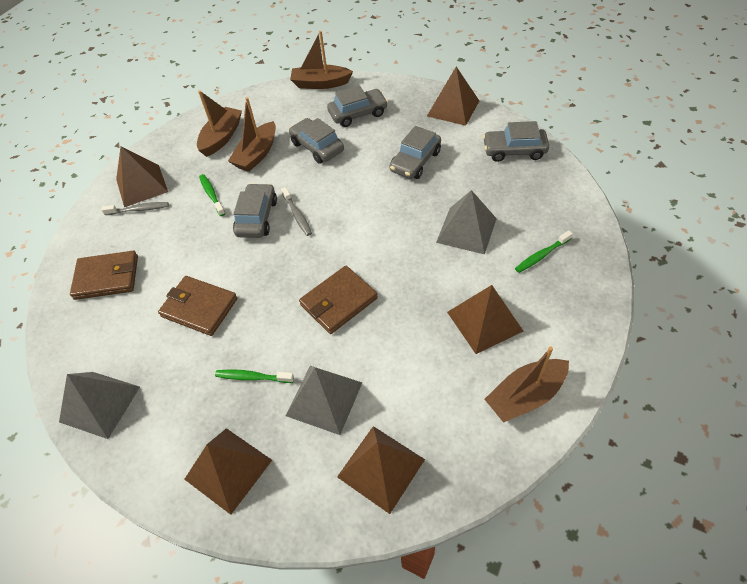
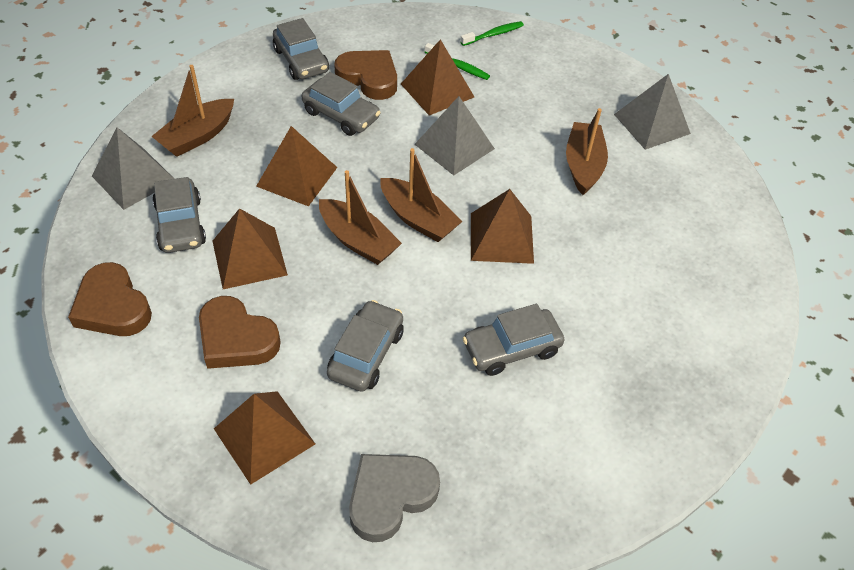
brown heart: none = 0 -> [68,262,152,336] [199,296,281,369] [334,50,397,100] = 3
brown wallet: [70,251,138,300] [158,276,237,336] [299,266,378,334] = 3 -> none = 0
green toothbrush: [199,174,225,216] [215,369,294,383] [515,230,573,273] = 3 -> [425,43,490,80] [460,21,524,46] = 2
grey heart: none = 0 -> [349,454,440,542] = 1
grey toothbrush: [101,202,169,215] [281,187,312,236] = 2 -> none = 0

